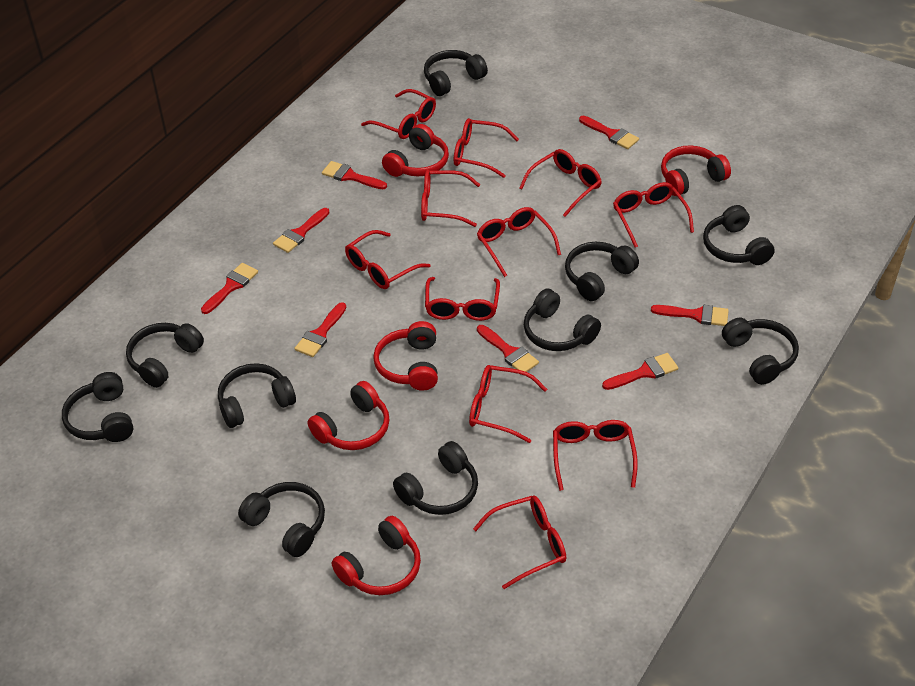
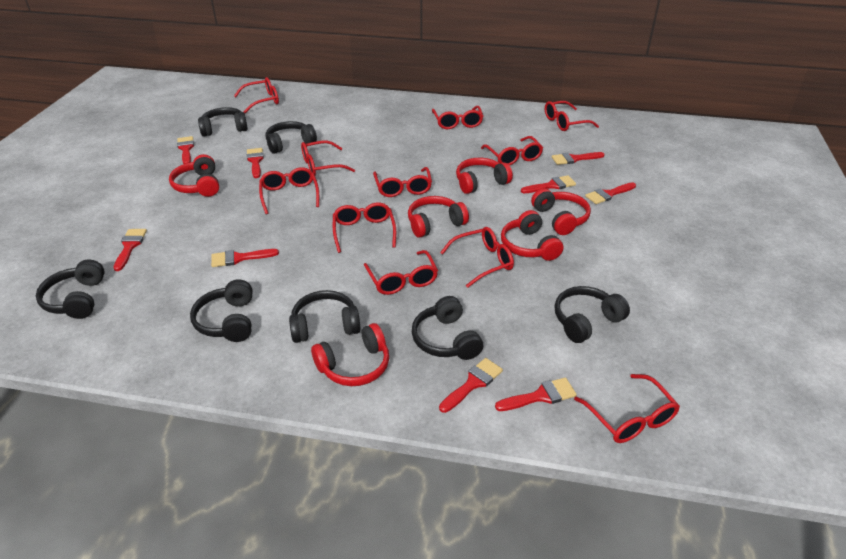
black headphones: [62,372,133,442] [126,323,204,388] [218,363,296,428] [238,482,325,557] [393,441,478,515] [424,50,488,96] [524,289,601,351] [565,242,639,301] [703,205,775,265] [722,318,799,385] = 10 -> [36,260,105,319] [190,279,253,342] [198,107,248,137] [265,121,317,154] [289,290,361,343] [412,296,483,360] [555,286,630,343] = 7
red brush: [201,263,258,314] [273,208,329,253] [294,302,347,357] [322,161,387,189] [477,325,539,372] [579,115,639,149] [602,353,678,390] [651,305,729,326] = 8 -> [113,229,147,271] [177,136,194,164] [211,249,279,267] [247,148,264,178] [439,358,503,413] [495,377,577,411] [521,175,576,193] [552,152,605,165] [585,182,636,204] = 9
red headphones: [308,381,389,450] [331,516,421,595] [373,321,438,391] [382,124,449,177] [661,145,731,196] = 5 -> [169,154,219,197] [311,323,389,386] [408,196,469,238] [456,158,513,194] [501,210,563,261] [531,188,591,235] = 6

